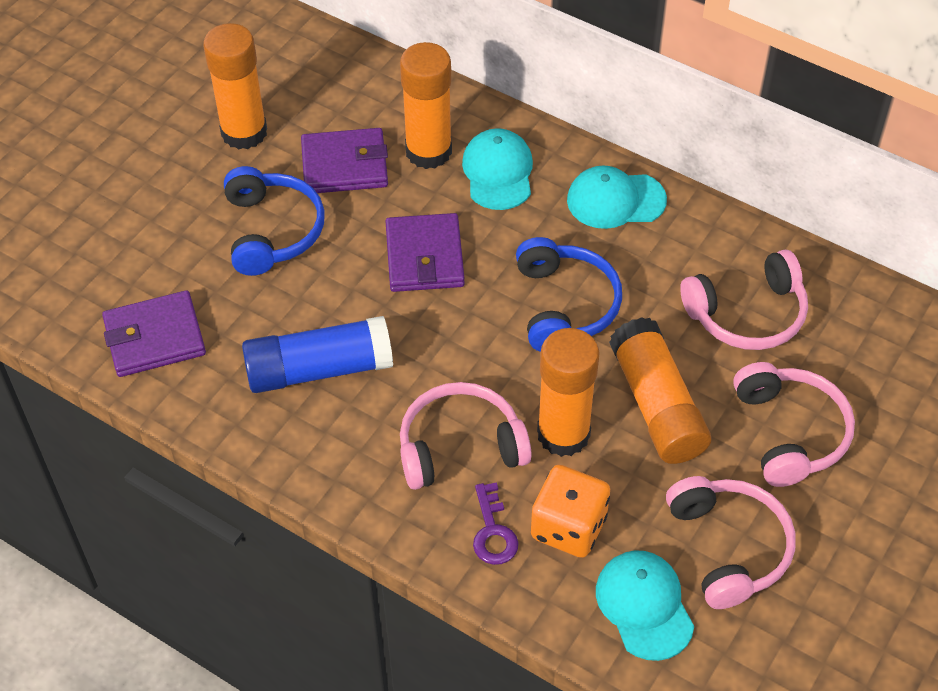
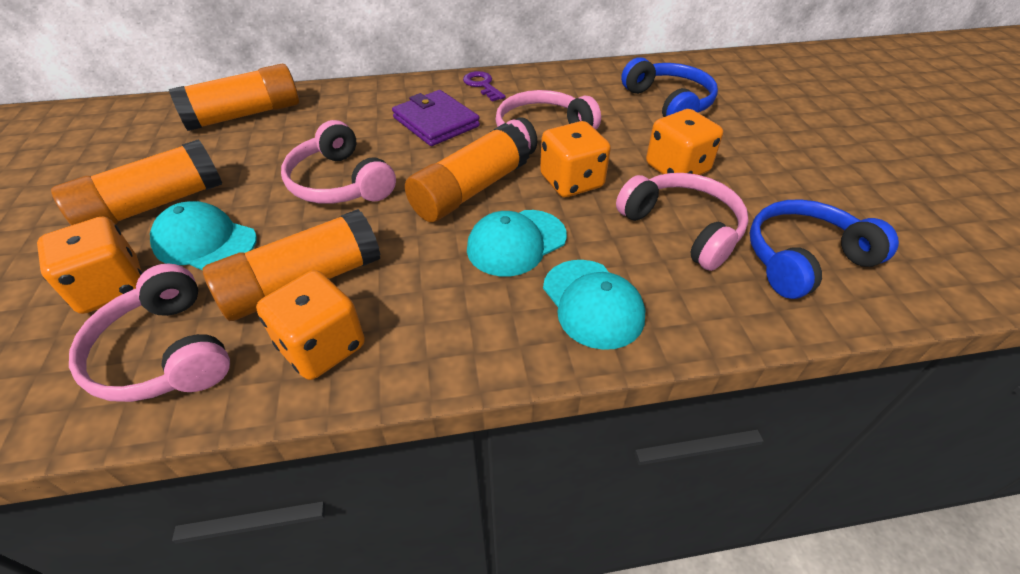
blue glue stick: [242,316,393,393] = 1 -> none = 0
orange dice: [531,465,610,558] = 1 -> [37,217,142,314] [256,270,365,380] [540,121,611,197] [646,109,723,175] = 4
purple wallet: [102,290,206,377] [301,128,388,193] [385,213,465,292] = 3 -> [392,90,480,146] = 1

